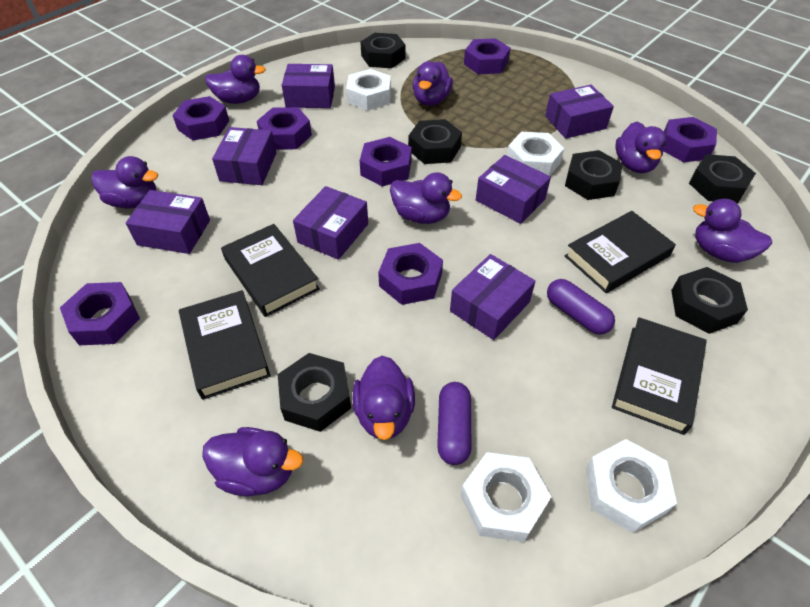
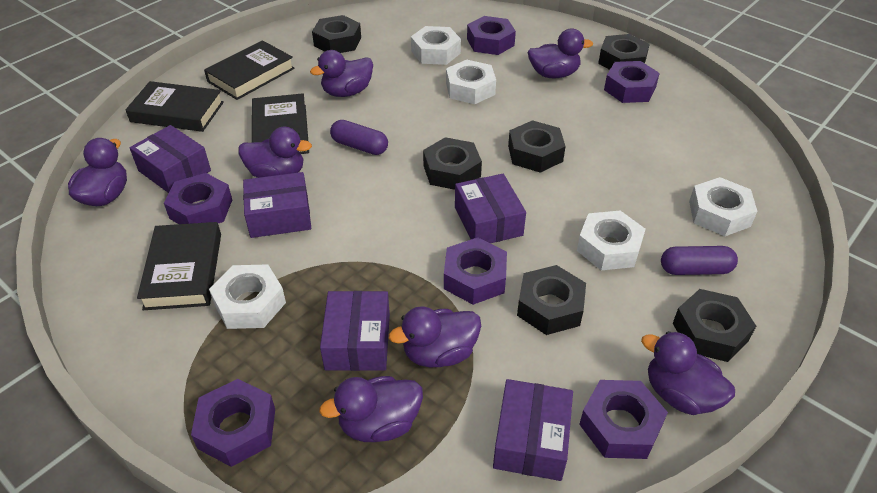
purple box: [126,190,210,254] [212,127,276,185] [282,64,335,108] [293,186,368,260] [450,254,536,340] [476,155,551,224] [545,85,614,139] = 7 -> [130,125,211,193] [243,172,311,238] [320,291,390,371] [455,174,526,243] [493,379,573,481] = 5
purple duck: [91,156,158,209] [202,427,303,497] [205,55,266,104] [352,356,415,440] [390,172,462,224] [413,61,453,106] [615,121,666,173] [693,199,772,263] = 8 -> [68,138,127,206] [239,127,312,178] [310,50,373,97] [319,376,423,442] [389,306,481,367] [528,29,593,78] [641,331,735,415] = 7
purple nut: [60,282,140,345] [172,96,229,141] [257,107,312,150] [359,137,412,187] [378,243,443,305] [464,38,511,74] [663,117,717,162] = 7 -> [164,173,232,224] [191,379,275,467] [444,237,507,305] [467,16,516,55] [579,380,668,459] [604,61,660,103] = 6
white nut: [346,69,391,111] [461,452,551,542] [507,132,564,176] [586,439,677,533] = 4 -> [209,264,286,329] [411,26,461,65] [446,60,496,104] [577,211,646,270] [689,177,757,236] = 5

